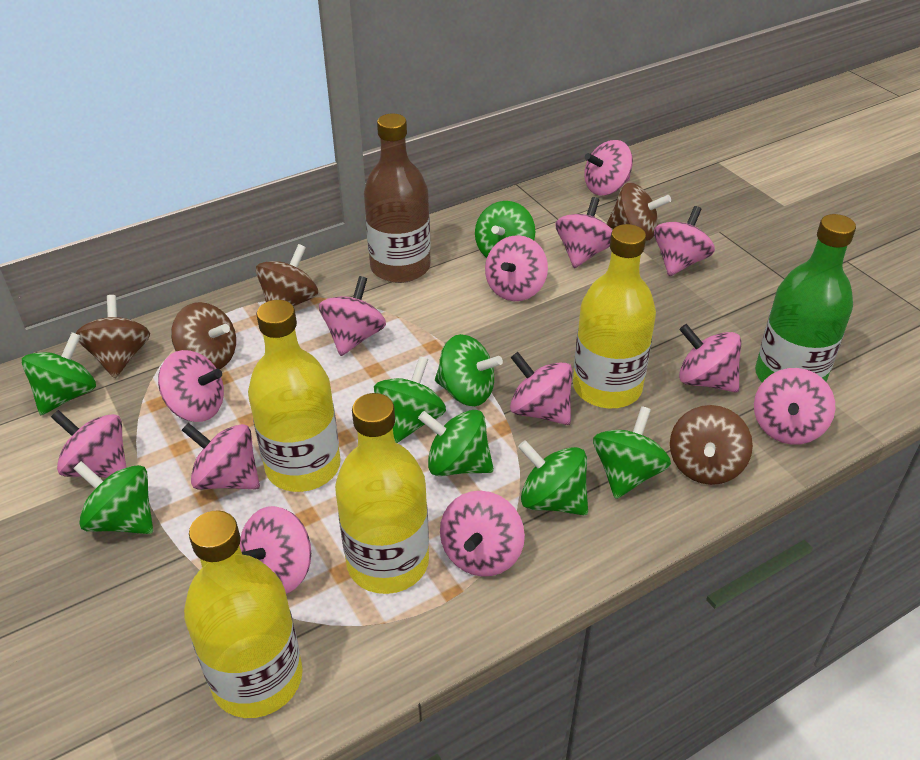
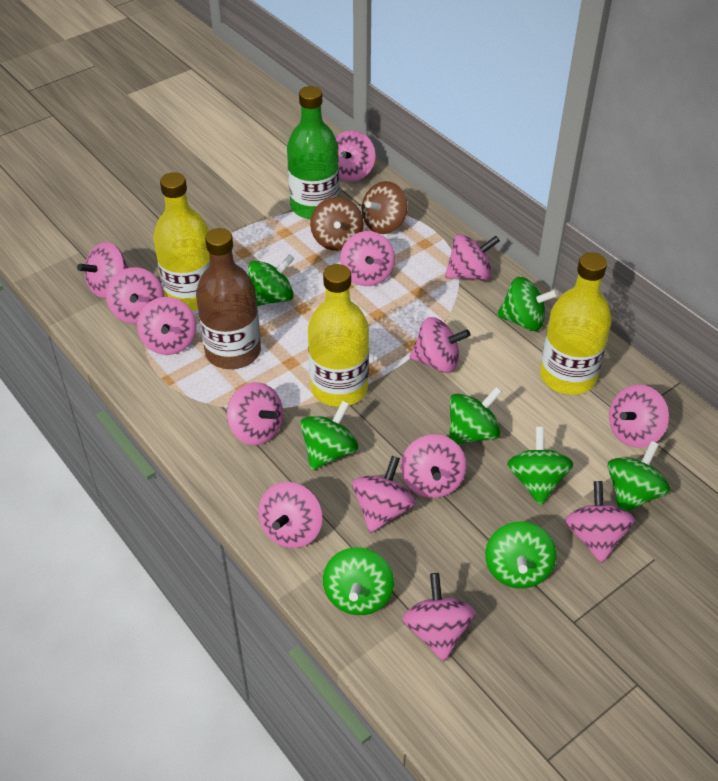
brown spinning top: [76,295,150,378] [171,302,236,369] [256,244,318,307] [606,183,671,241] [670,405,753,485] = 5 -> [310,197,364,251] [362,181,407,234] = 2
pink spinning top: [51,410,127,478] [158,350,224,422] [182,423,260,490] [239,506,311,594] [319,276,386,356] [440,491,525,577] [485,235,548,301] [510,352,572,425] [555,197,612,268] [584,140,633,195] [654,206,715,276] [679,324,741,393] [754,368,835,445] = 13 -> [77,242,128,298] [106,267,164,324] [137,297,196,355] [227,382,283,445] [258,482,322,548] [335,130,376,181] [340,231,395,286] [352,456,416,533] [401,434,467,498] [402,573,476,662] [410,317,470,373] [445,234,500,281] [565,481,635,563] [609,385,669,448] = 14
yellow bottle: [184,510,303,718] [248,300,341,492] [335,393,429,594] [573,224,656,408] = 4 -> [153,172,210,311] [308,264,369,407] [540,252,612,395] = 3

